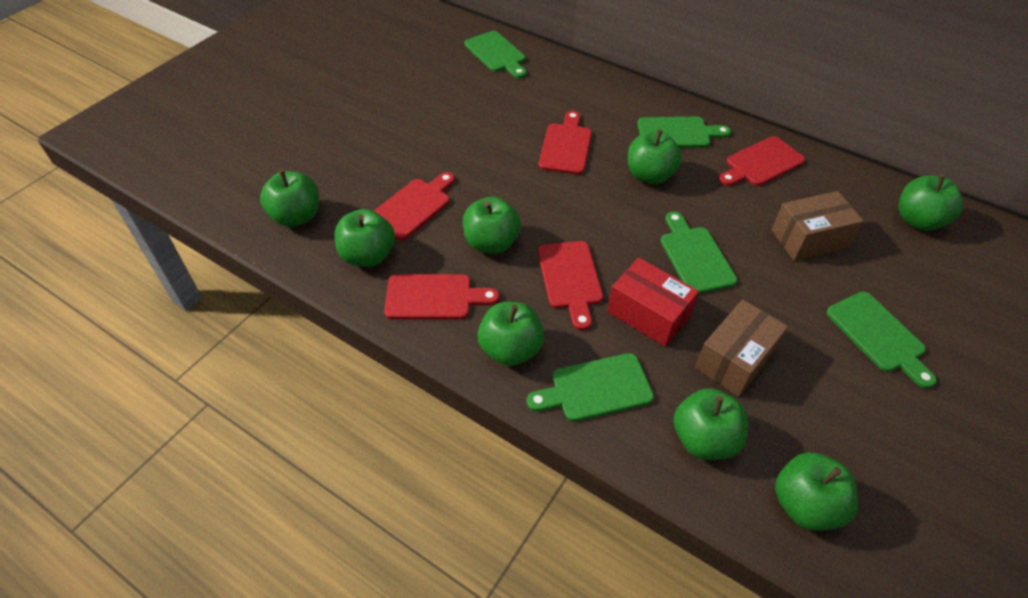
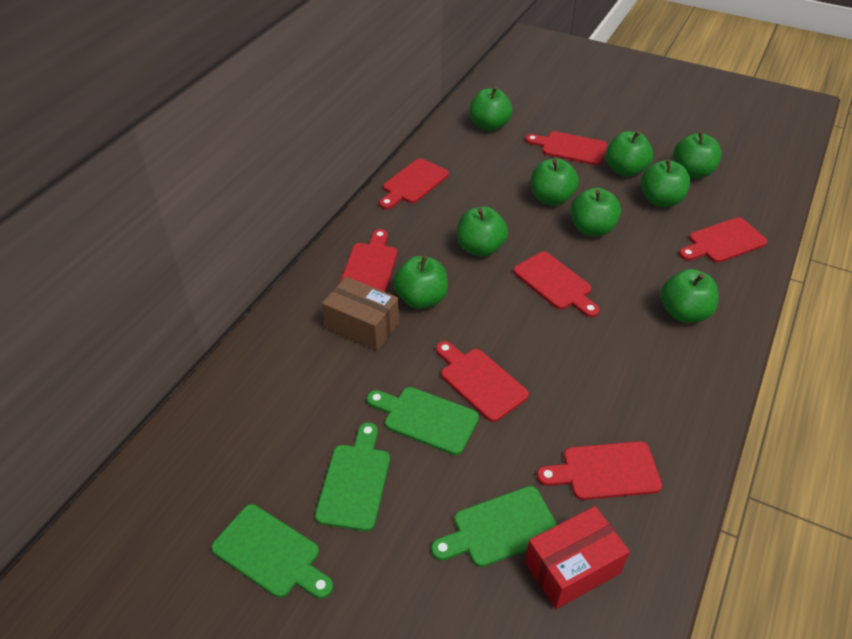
brown box: [695,299,788,397] [771,191,864,261] = 2 -> [322,276,399,351] = 1
green apple: [260,170,319,227] [335,209,395,267] [463,197,521,254] [477,302,544,366] [628,129,682,184] [674,388,748,460] [775,452,858,531] [899,174,963,231] = 8 -> [393,256,448,309] [457,207,508,257] [470,87,512,131] [531,158,579,206] [570,188,621,236] [606,131,653,177] [641,159,690,207] [661,269,719,323] [673,131,722,179] = 9
green cutting board: [464,31,526,79] [527,353,654,422] [637,117,731,148] [661,212,737,294] [826,292,937,389] = 5 -> [211,504,333,599] [315,422,390,531] [367,387,479,455] [431,486,557,567] = 4
red cutting board: [374,172,455,241] [384,274,499,320] [538,241,603,331] [539,111,592,175] [719,136,805,186] = 5 -> [340,229,397,292] [379,158,449,209] [436,341,529,422] [513,252,600,317] [525,131,607,165] [537,441,662,500] [679,217,768,263] = 7

